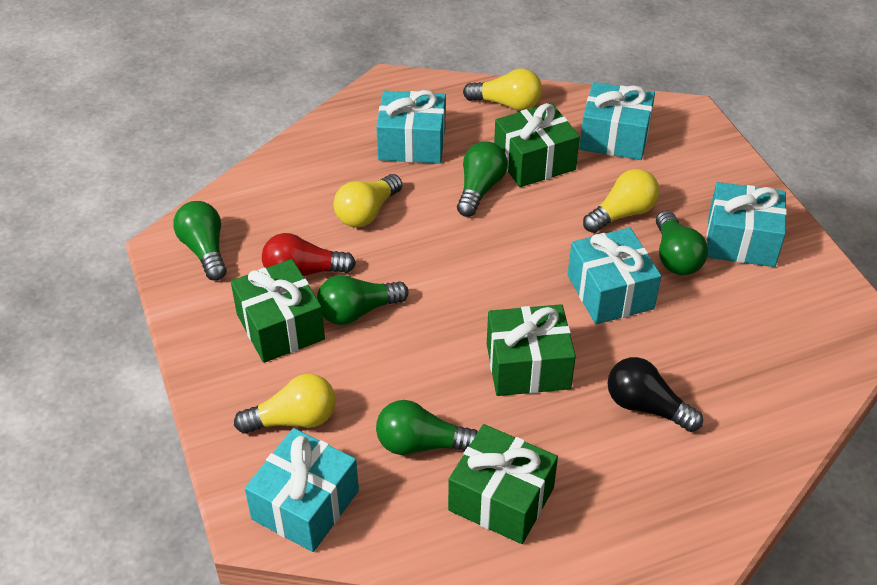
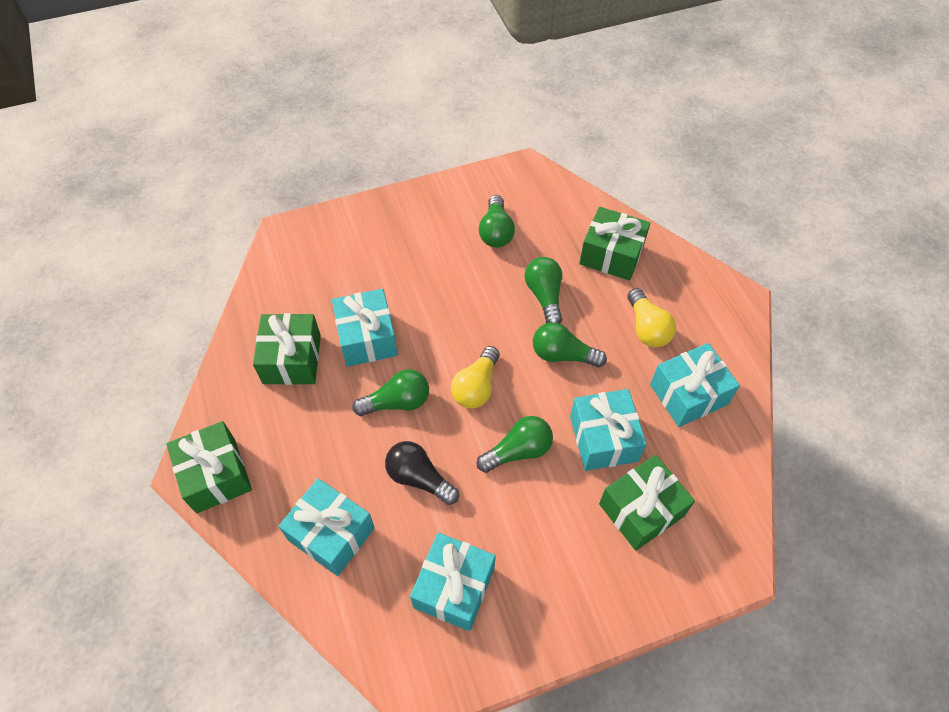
red light bulb: [262,233,356,276] = 1 -> none = 0
yellow light bulb: [234,374,336,434] [334,174,402,227] [463,69,542,111] [583,169,660,233] = 4 -> [451,346,500,409] [627,288,676,347] = 2

